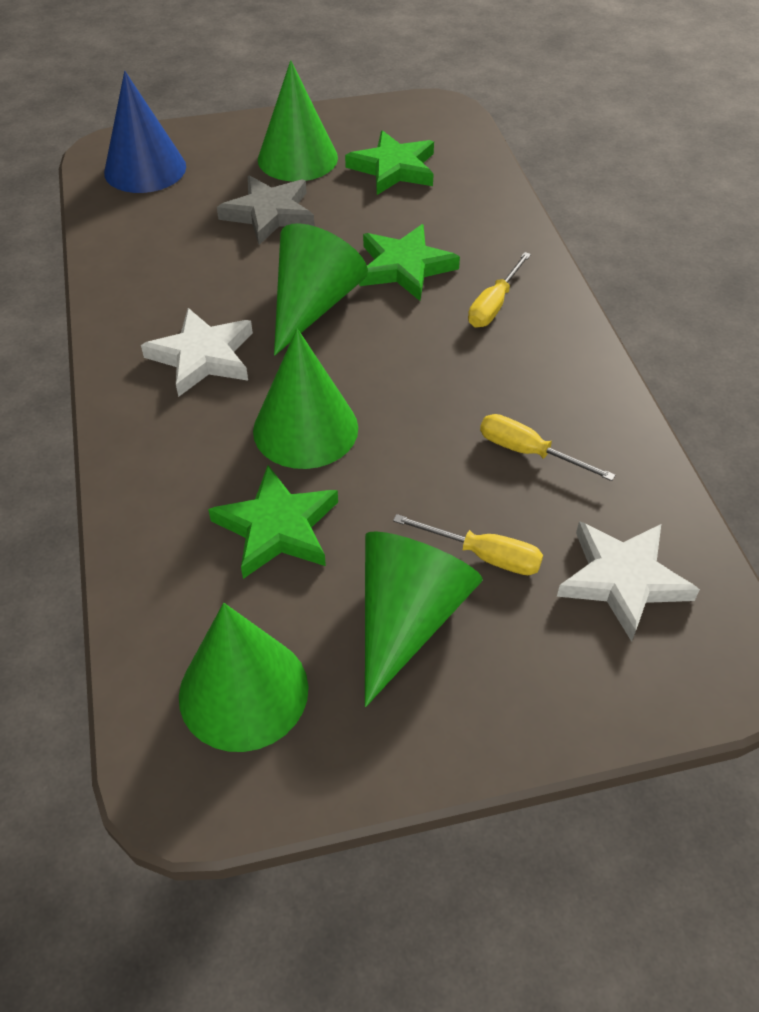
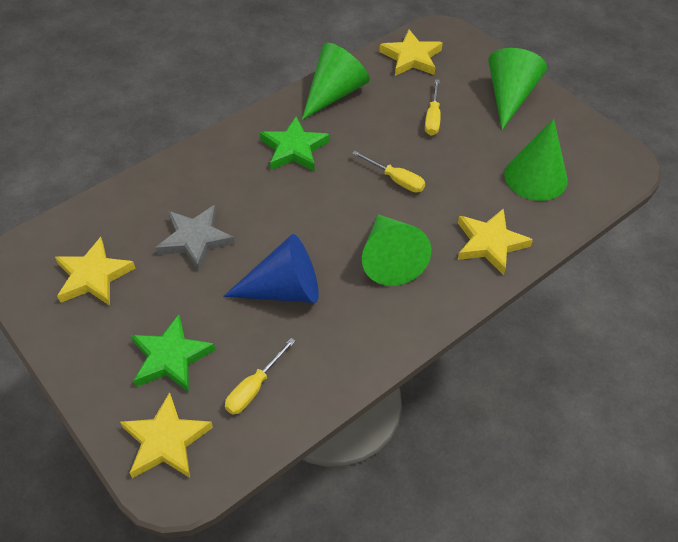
green cone: [179,603,308,752] [253,328,358,469] [258,60,338,182] [274,223,368,356] [365,531,483,707] = 5 -> [302,42,370,120] [362,214,431,286] [488,48,547,130] [504,118,568,201] = 4
green star: [208,465,338,579] [345,130,434,195] [359,224,460,301] = 3 -> [131,314,215,392] [260,116,330,171] = 2
white star: [141,308,253,397] [557,521,700,642] = 2 -> none = 0
yellow star: none = 0 -> [55,237,135,306] [120,392,213,478] [379,30,443,76] [458,208,533,275] = 4

